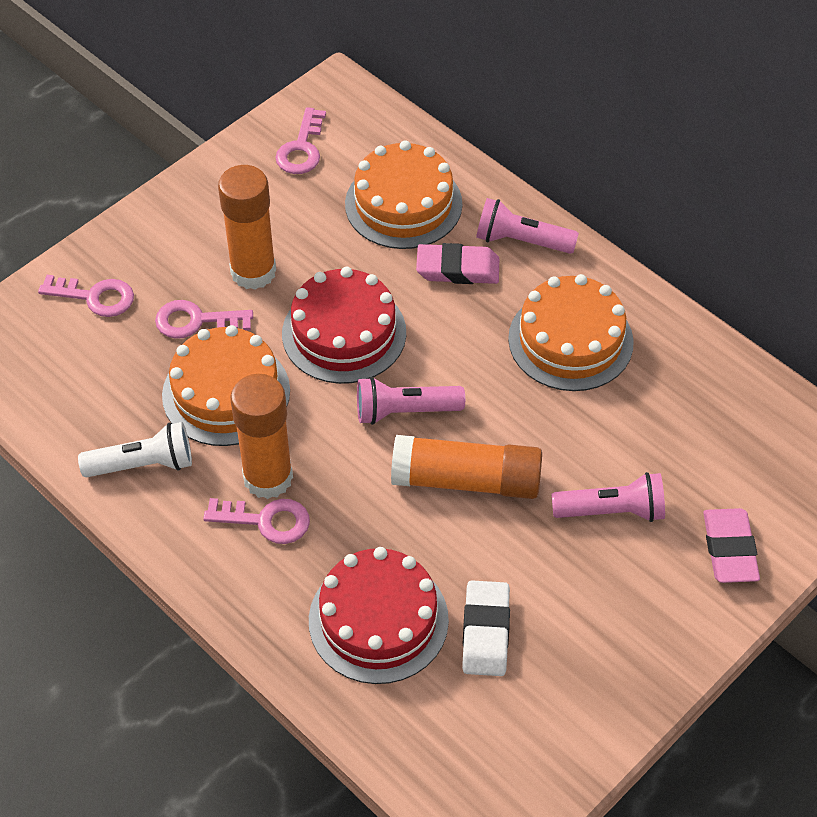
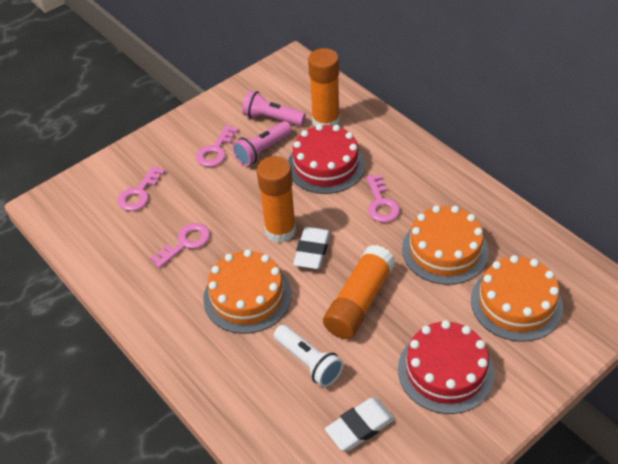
pink eraser: [416,243,499,284] [703,508,760,583] = 2 -> none = 0
pink flashlight: [357,377,465,425] [476,198,579,254] [551,472,665,522] = 3 -> [233,121,292,166] [243,91,306,126] = 2
white eraser: [462,580,510,676] = 1 -> [293,227,330,269] [325,398,395,451] = 2

